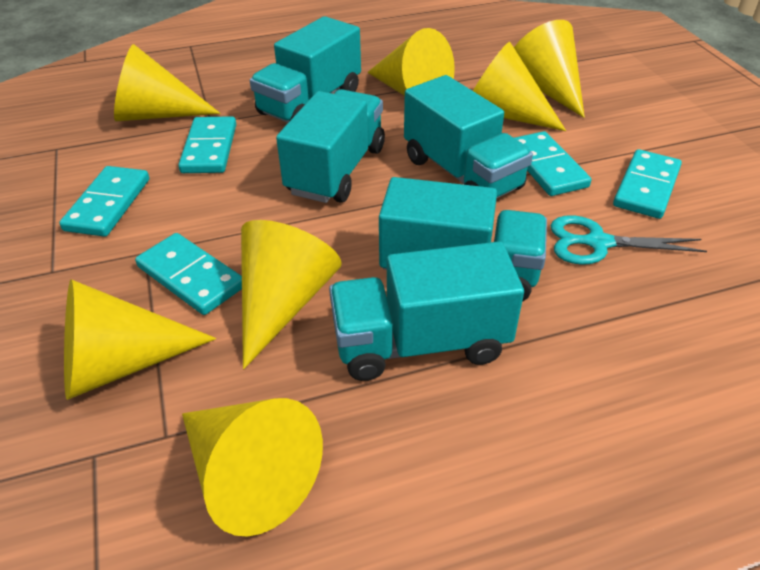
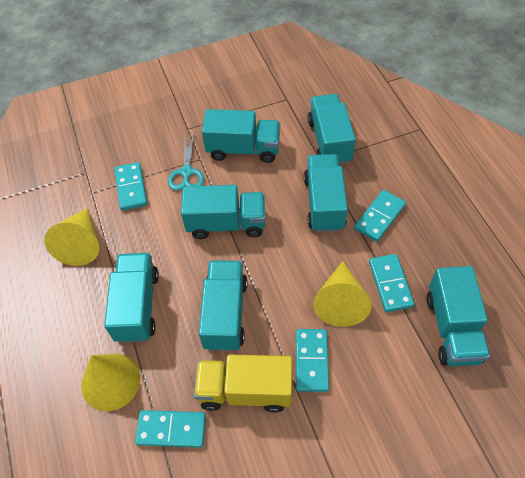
turquoise truck: [250,16,361,123] [276,89,385,203] [329,241,524,381] [379,177,547,302] [404,75,533,198] = 5 -> [104,253,159,343] [181,185,265,239] [199,260,248,351] [202,109,280,163] [304,154,348,232] [308,94,356,165] [426,266,490,366] = 7
yellow cone: [64,279,216,400] [114,44,220,121] [182,398,323,537] [241,220,342,369] [367,28,455,96] [473,42,566,131] [514,20,585,118] = 7 -> [44,208,99,266] [81,354,140,411] [313,261,372,327] = 3
yellow truck: none = 0 -> [194,354,292,413] = 1

